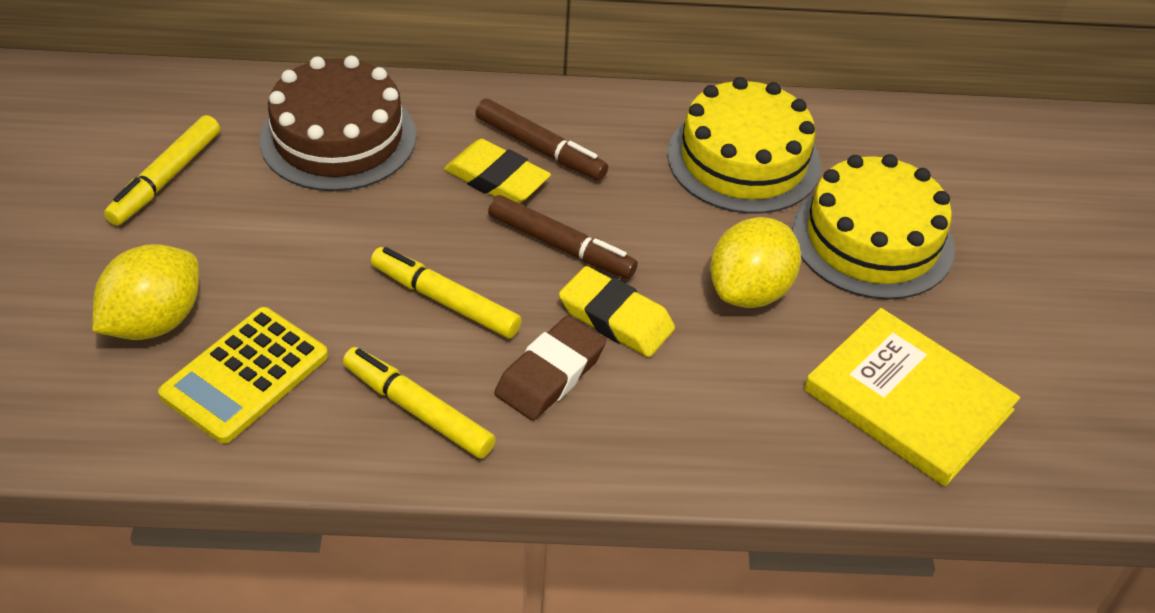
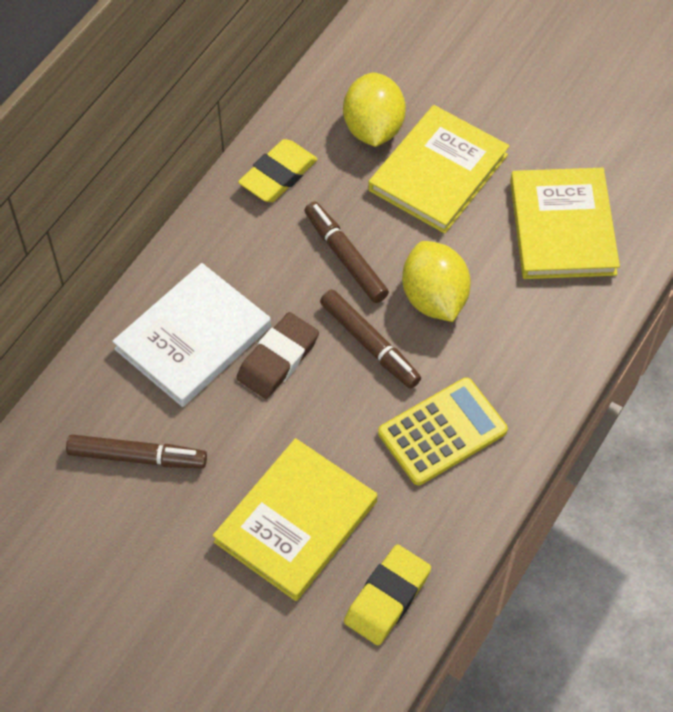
brown cake: [259,56,416,191] = 1 -> none = 0
brown marker: [475,98,608,180] [488,195,638,279] = 2 -> [66,435,207,468] [305,202,389,303] [320,289,421,388] = 3
white book: none = 0 -> [112,263,271,407] = 1
yellow book: [804,308,1020,487] = 1 -> [213,438,377,601] [368,105,509,234] [510,168,620,279] = 3
yellow cake: [667,77,821,214] [792,154,955,300] = 2 -> none = 0
yellow marker: [104,115,220,226] [343,347,496,459] [371,247,522,338] = 3 -> none = 0

